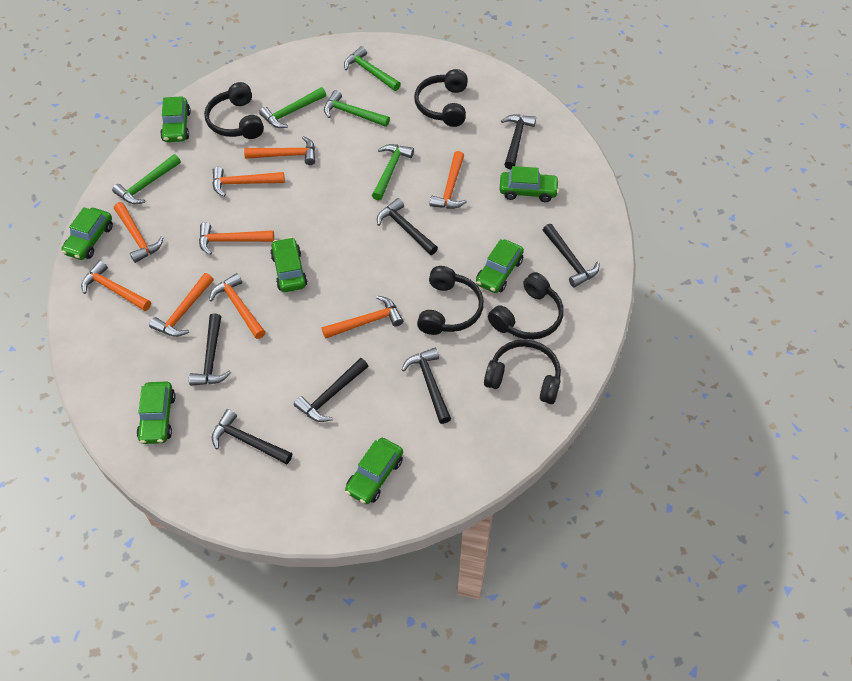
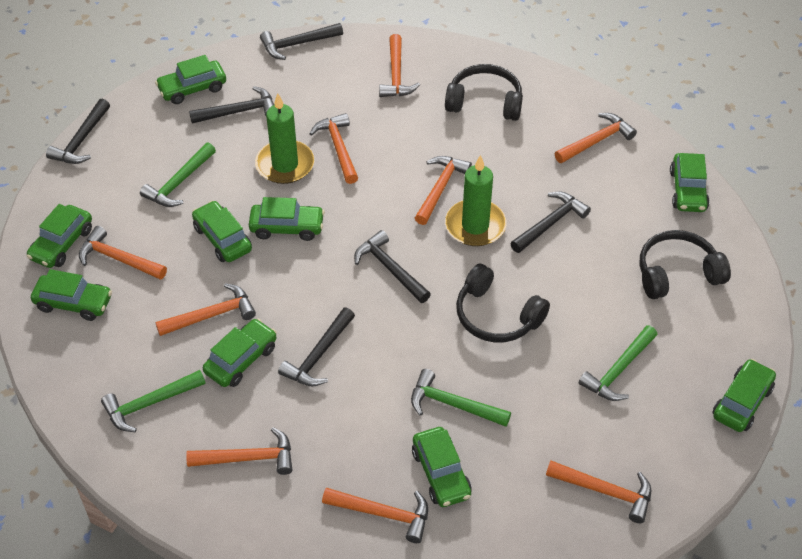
black hammer: [189,313,231,386] [212,409,292,464] [294,358,368,422] [377,198,438,255] [402,348,451,424] [501,115,536,169] [543,224,599,287] = 7 -> [46,99,110,164] [189,86,274,123] [260,23,343,60] [278,307,355,386] [354,230,431,303] [510,192,591,253] = 6
black headphones: [204,82,264,139] [414,69,468,127] [417,266,484,335] [484,339,561,404] [488,272,564,340] = 5 -> [445,64,523,121] [456,263,550,343] [640,230,731,299] = 3
green candle: none = 0 -> [255,93,315,184] [445,155,507,246] = 2
green car: [61,207,113,260] [137,381,176,444] [160,96,191,142] [270,237,308,292] [345,438,403,504] [476,239,524,293] [499,166,559,202] = 7 -> [26,204,92,268] [31,269,112,321] [155,55,226,104] [192,200,252,262] [203,319,277,387] [249,197,325,241] [412,427,472,507] [670,153,710,212] [713,359,776,432] = 9
green hammer: [112,154,181,204] [259,87,326,128] [324,90,390,127] [344,46,401,91] [372,144,414,201] = 5 -> [101,370,206,432] [140,143,216,207] [411,369,511,427] [579,325,657,401] = 4

